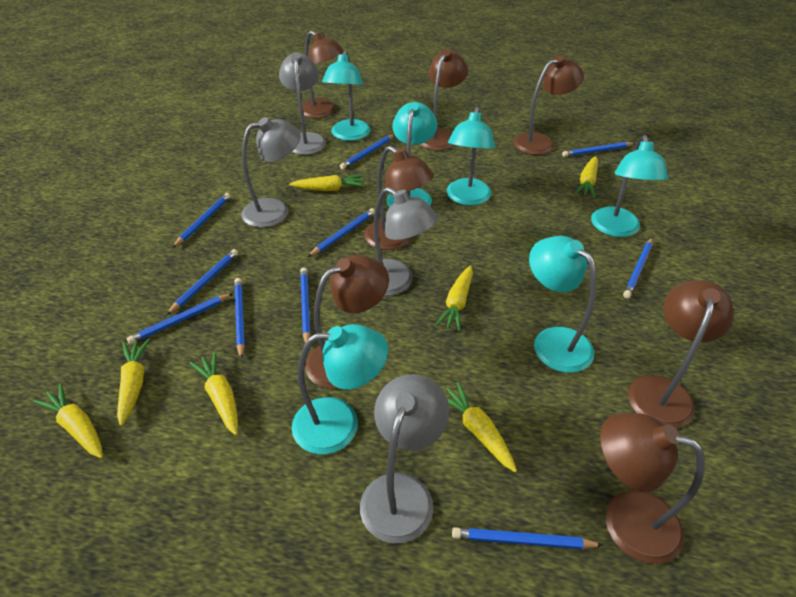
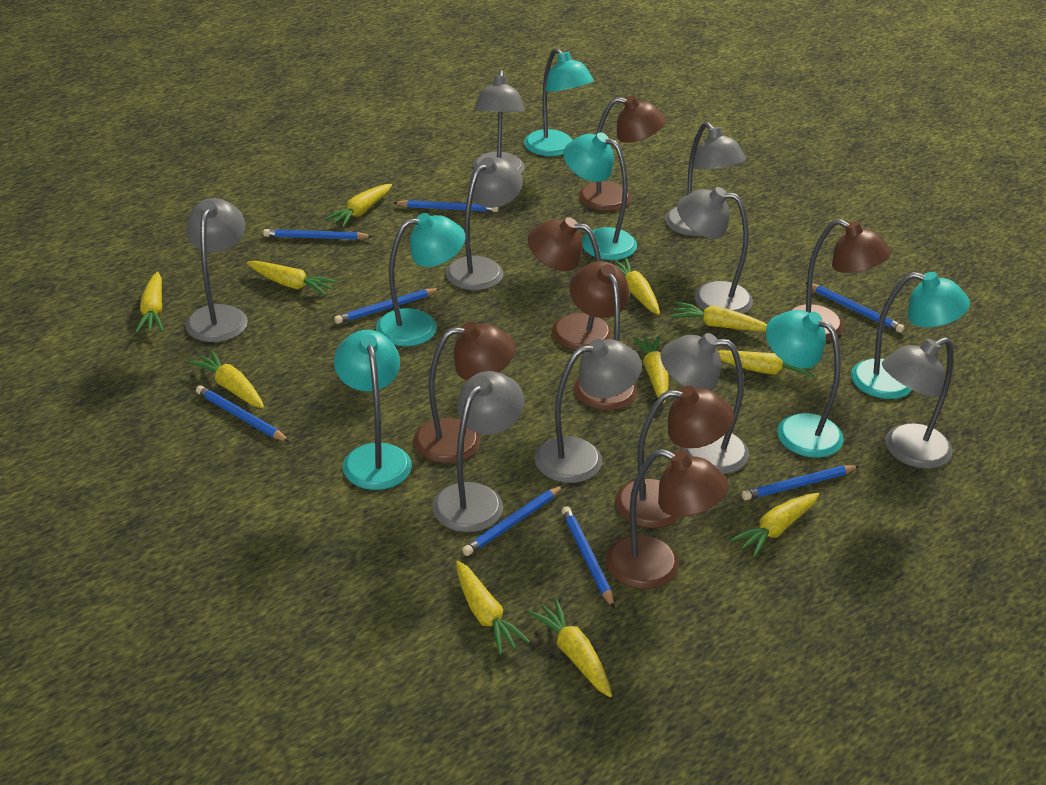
blue pencil: [127,293,233,344] [166,249,238,315] [172,193,231,248] [234,278,245,359] [300,267,311,343] [308,208,375,257] [340,134,395,169] [452,527,603,549] [562,142,635,157] [623,238,653,298] = 10 -> [196,385,290,442] [263,229,373,240] [334,288,440,324] [394,200,498,212] [462,486,563,556] [561,506,615,609] [742,465,859,500] [805,282,905,333] = 8
grey lamp: [241,117,301,228] [279,52,326,155] [360,374,449,544] [373,187,438,296] = 4 -> [185,198,248,342] [432,371,524,532] [446,157,523,290] [473,70,525,173] [535,339,642,483] [661,333,749,474] [665,122,746,236] [677,187,753,314] [882,337,954,469] = 9
yellow carrot: [33,384,103,458] [117,338,150,426] [189,352,238,435] [289,175,365,191] [435,265,473,332] [446,382,517,472] [574,156,598,198] = 7 -> [135,272,164,333] [189,350,264,408] [247,261,338,296] [324,184,392,228] [456,561,530,655] [528,599,612,697] [614,258,660,315] [632,335,669,403] [671,302,767,331] [718,350,815,378] [730,493,819,558] = 11

